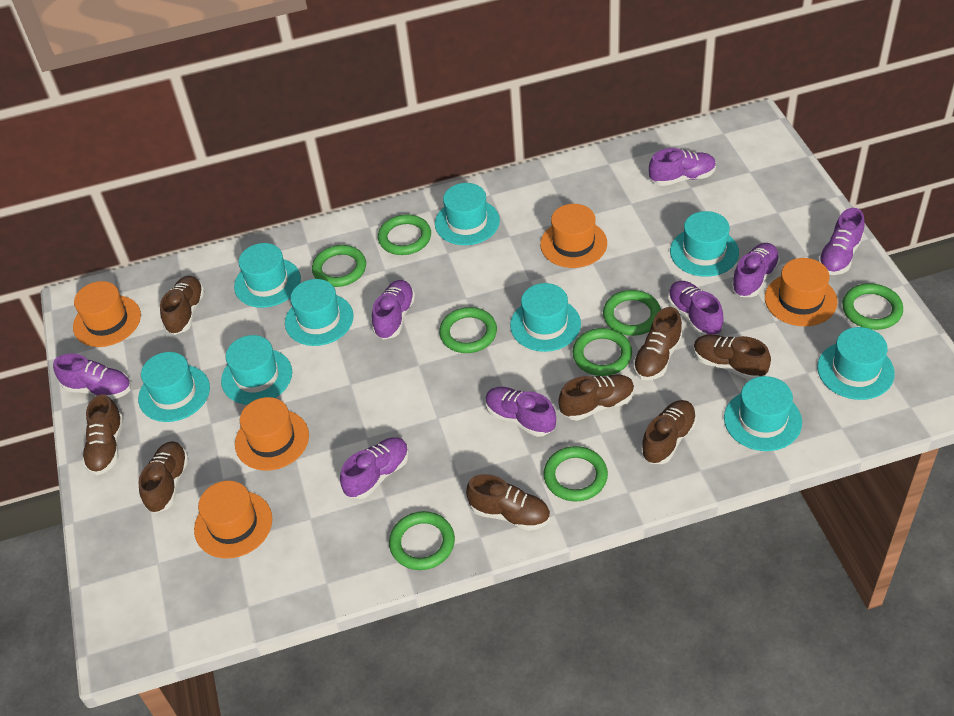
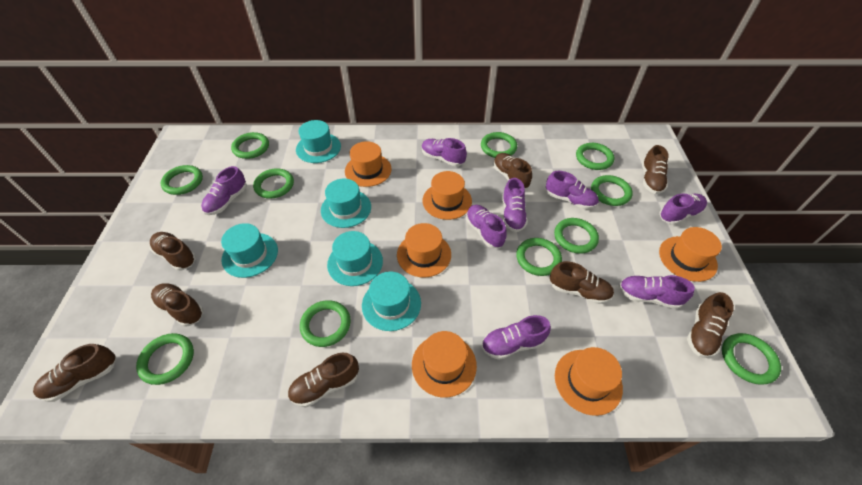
green ring: [312,245,366,287] [378,214,431,255] [389,511,455,570] [439,307,497,353] [543,446,608,501] [572,328,632,376] [603,290,661,336] [842,283,903,330] = 8 -> [136,333,194,385] [161,165,203,195] [231,132,269,159] [253,168,294,199] [300,300,351,347] [481,132,517,158] [516,238,562,276] [554,218,599,254] [576,143,615,170] [591,175,633,206] [722,333,781,385] = 11
orange hat: [73,281,141,347] [194,481,272,559] [235,397,309,471] [540,204,607,268] [765,258,838,326] = 5 -> [345,141,392,187] [397,223,451,278] [412,331,477,398] [423,171,472,220] [555,347,623,416] [659,227,722,282] = 6
turquoise hat: [138,352,210,422] [221,335,292,405] [234,243,301,308] [285,279,354,346] [435,183,500,245] [510,283,581,352] [670,211,739,277] [724,376,802,451] [817,327,895,400] = 9 -> [221,223,278,278] [296,120,341,163] [321,179,371,228] [327,231,383,286] [362,271,421,331] = 5

